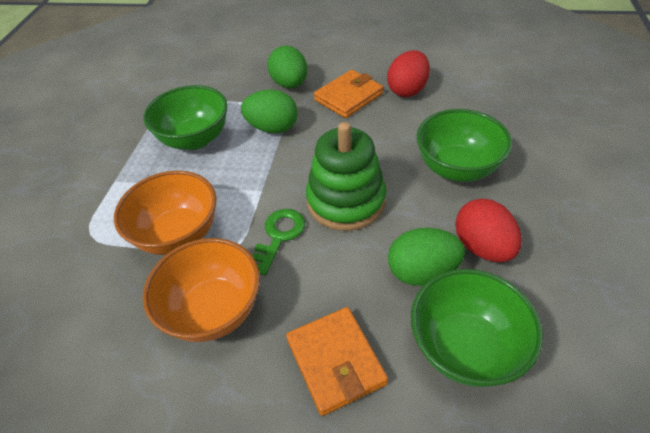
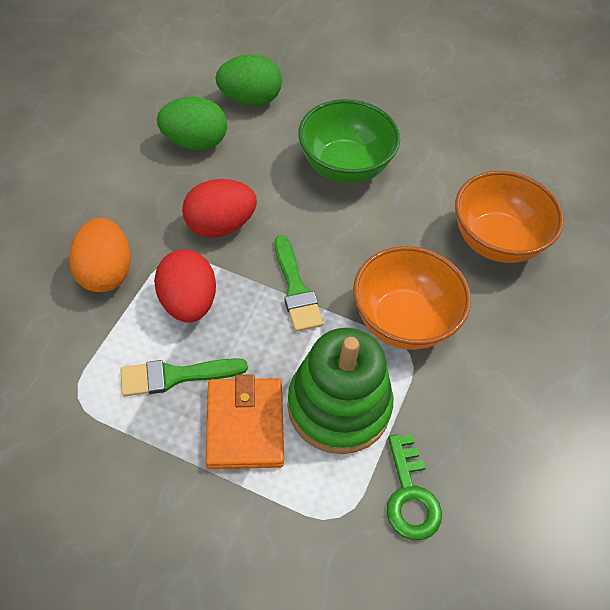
green bowl: [143,85,228,150] [411,269,543,387] [417,109,512,182] = 3 -> [298,99,400,183] = 1
green brush: none = 0 -> [120,358,248,397] [275,235,324,332] = 2
green egg: [241,90,298,133] [267,46,307,88] [388,228,465,286] = 3 -> [157,97,227,150] [216,54,282,106] = 2
orange egg: none = 0 -> [69,218,131,292] = 1
orange wallet: [286,307,388,416] [314,70,384,118] = 2 -> [206,374,284,469] = 1

